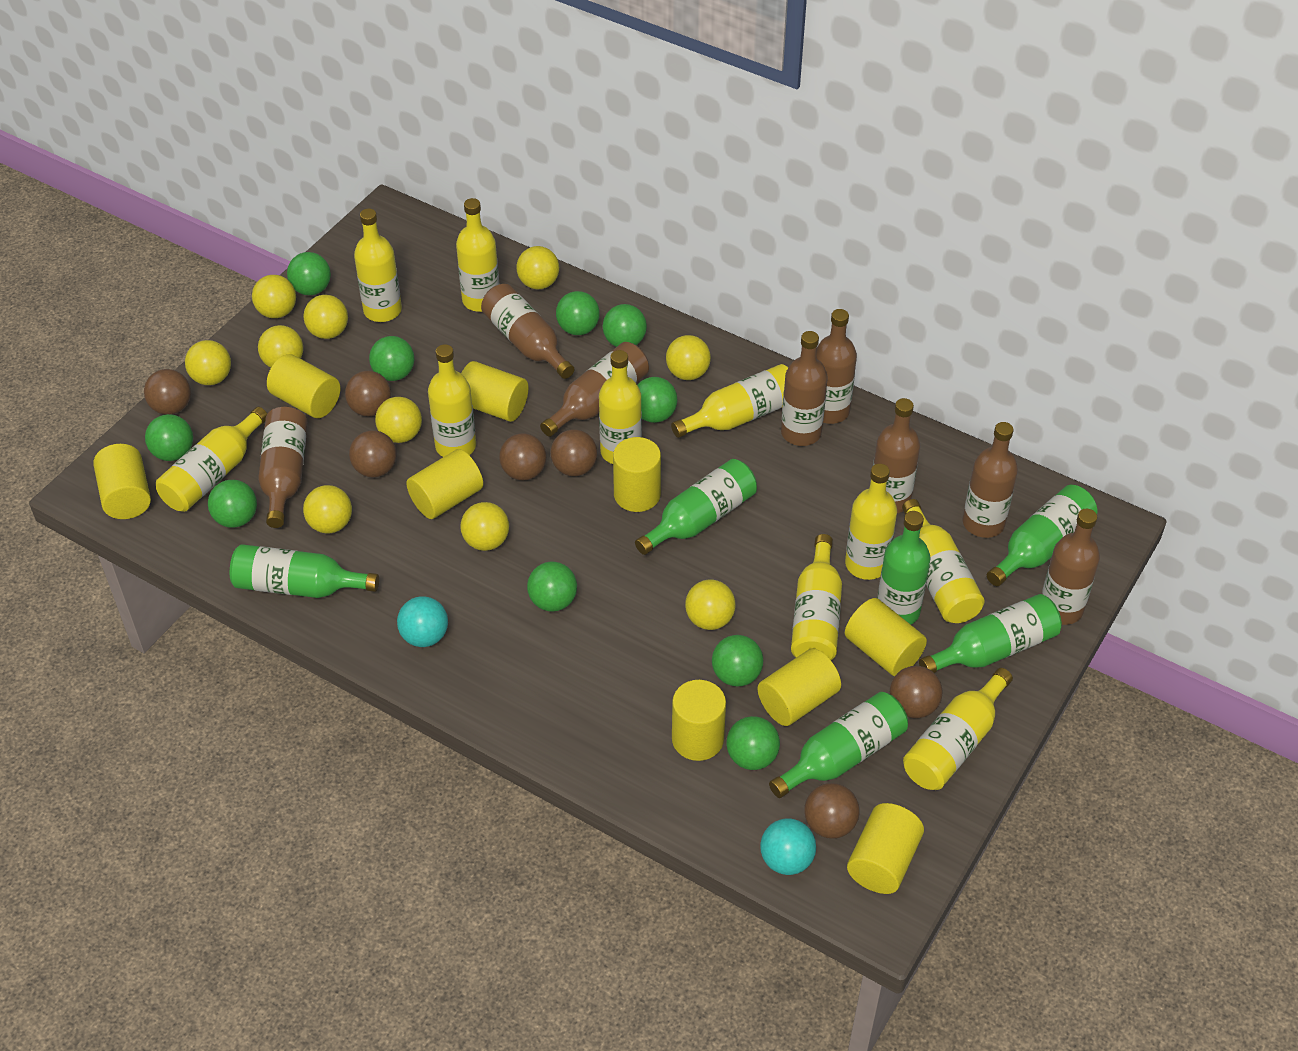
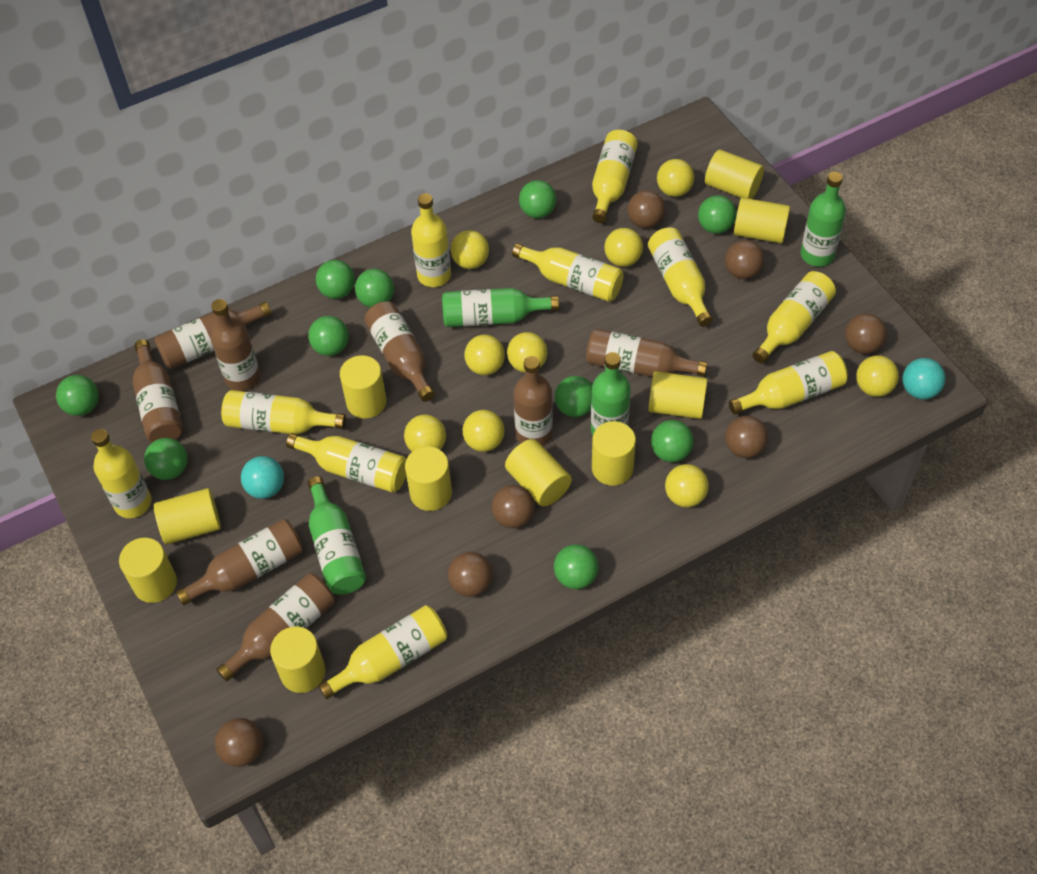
green bottle: [230,544,379,598] [635,459,757,555] [769,692,908,798] [877,511,931,624] [919,594,1062,673] [987,485,1097,586] = 6 -> [308,476,366,595] [442,288,559,327] [591,352,631,435] [801,172,846,267] = 4
yellow ball: [185,340,231,385] [252,275,296,318] [258,325,303,368] [303,295,348,339] [303,485,352,533] [375,397,422,443] [461,502,509,551] [516,246,559,289] [666,335,711,380] [685,580,736,630] = 10 -> [404,414,446,452] [451,230,489,269] [463,410,504,452] [465,335,505,375] [507,332,548,373] [604,228,643,267] [657,159,694,197] [665,464,709,507] [856,355,899,397] = 9
yellow cylinder: [93,444,151,519] [267,354,340,418] [406,449,483,519] [461,361,528,422] [613,437,661,512] [672,680,726,761] [757,648,841,726] [845,598,927,676] [847,803,924,894] = 9 -> [119,538,177,603] [154,488,221,544] [270,626,325,693] [340,355,387,418] [405,446,452,511] [505,439,572,506] [592,421,636,486] [648,371,708,419] [705,150,764,199] [734,198,790,243] = 10

